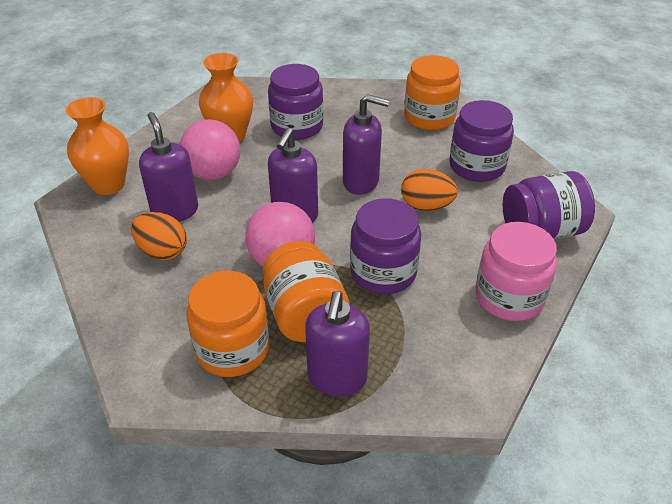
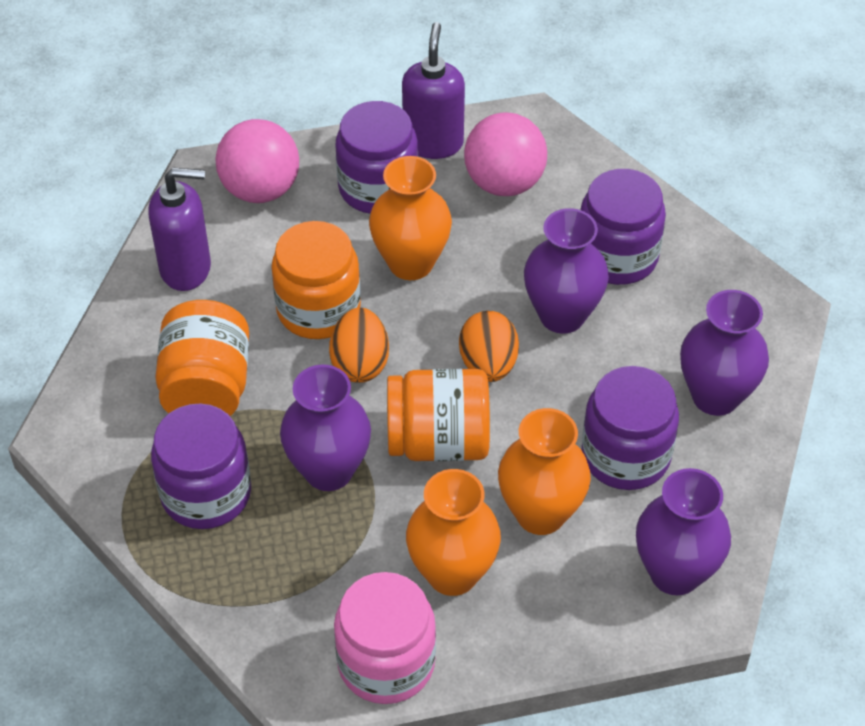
orange vase: [66,97,129,195] [199,53,253,143] = 2 -> [369,156,452,280] [406,469,501,596] [498,408,591,535] = 3
purple soap dispenser: [139,112,198,222] [268,128,318,223] [305,291,370,396] [343,94,390,195] = 4 -> [148,167,211,291] [402,22,465,159] = 2
purple vase: none = 0 -> [280,364,371,491] [524,208,609,334] [636,468,731,595] [680,290,769,416] = 4

